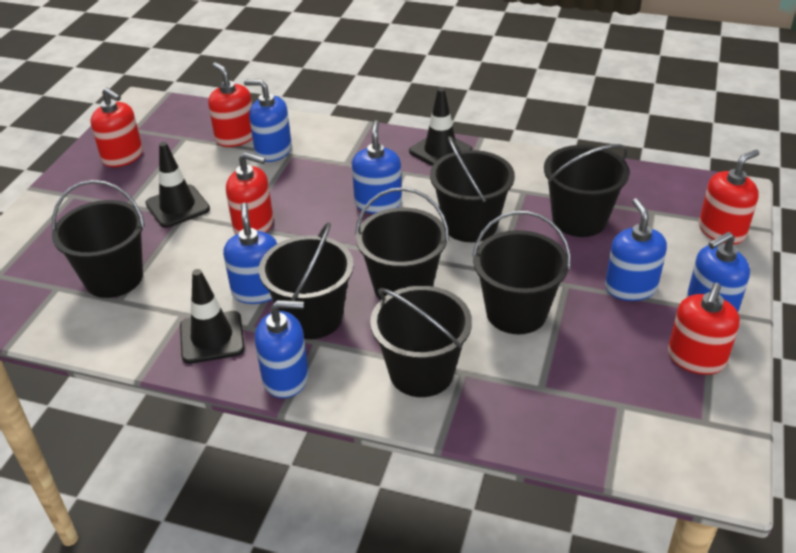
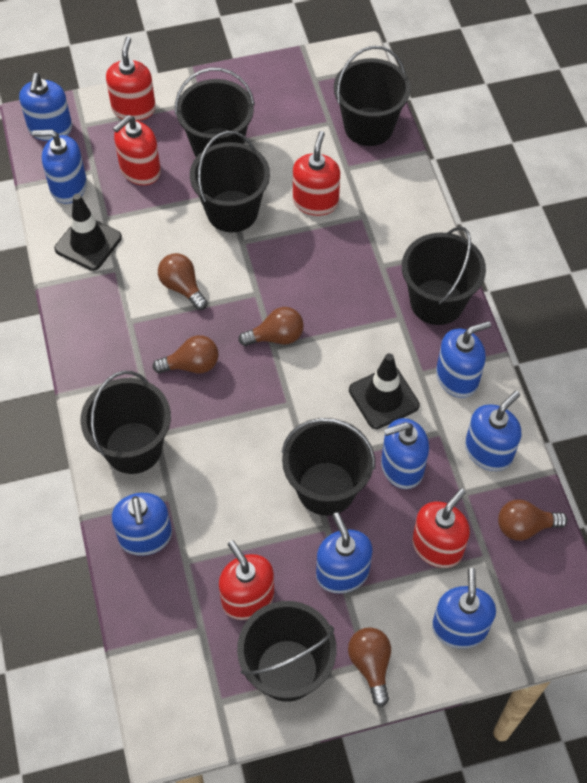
black traffic cone: [145,142,210,228] [180,269,245,364] [409,88,472,166] = 3 -> [54,194,122,271] [349,353,420,429] = 2
blue soap dispenser: [223,203,277,304] [244,80,292,162] [255,300,309,398] [352,120,402,214] [605,198,667,301] [686,232,750,312] = 6 -> [19,73,72,141] [32,130,87,204] [112,493,172,556] [316,512,372,594] [381,418,429,489] [432,568,496,649] [436,321,491,398] [465,391,521,471] = 8
brown light bulb: none = 0 -> [153,335,219,374] [158,253,208,310] [239,307,304,346] [348,627,391,707] [498,499,568,541] = 5

